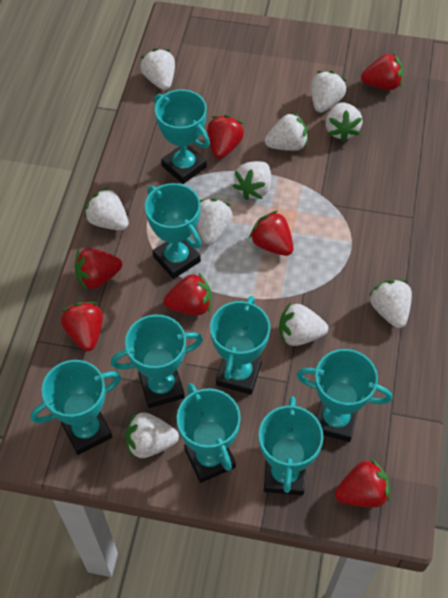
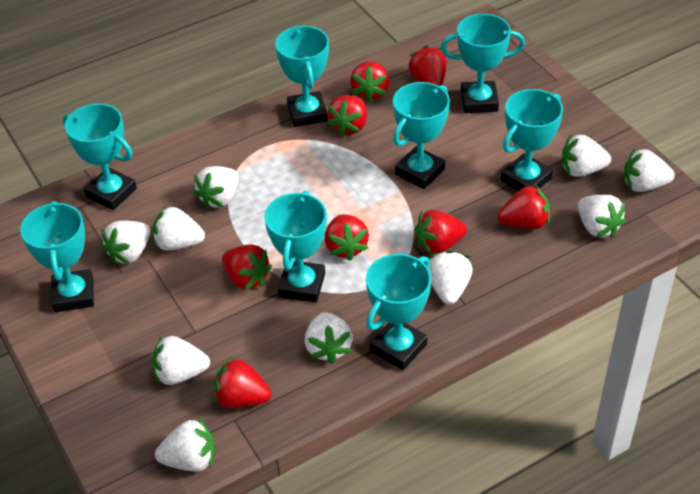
red strawberry: [61,302,103,351] [75,248,122,290] [163,273,212,315] [207,115,244,159] [249,210,294,256] [335,459,390,507] [361,54,403,90] = 7 -> [214,356,272,408] [222,244,272,290] [324,214,369,261] [327,95,367,137] [350,61,390,102] [408,46,447,86] [415,210,467,254] [498,184,550,229] = 8

